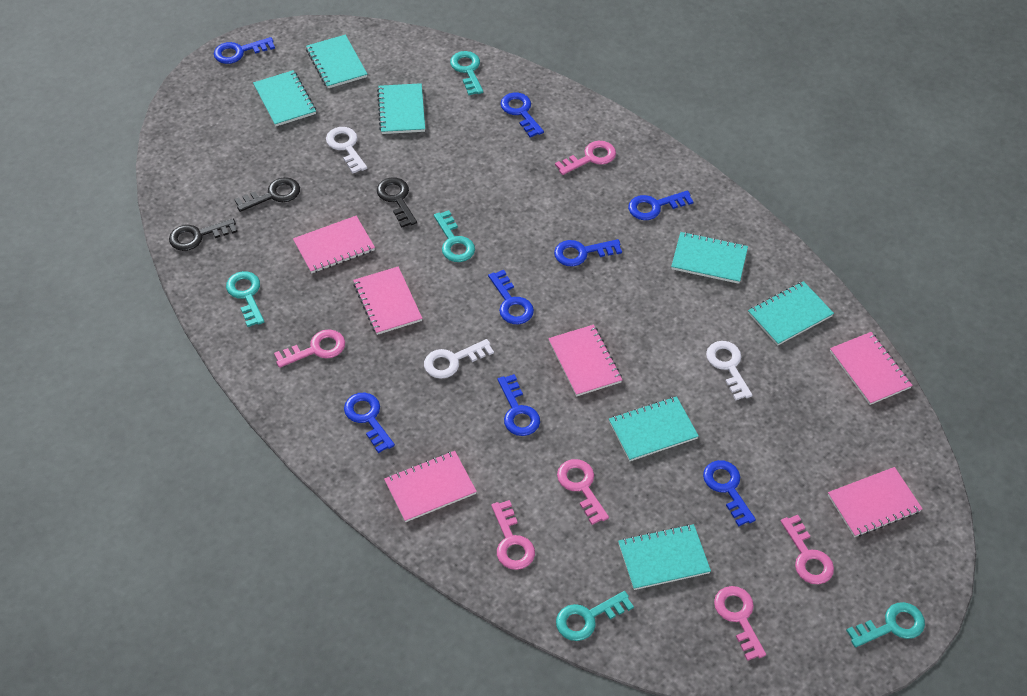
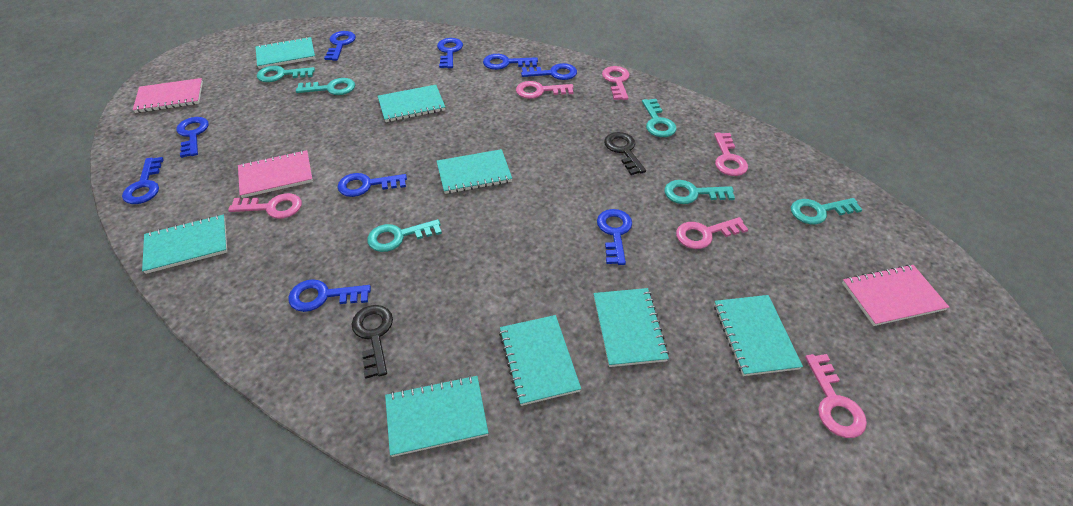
black key: [169,219,237,251] [234,177,300,212] [377,177,417,227] = 3 -> [351,305,393,379] [604,132,646,175] = 2
blue key: [214,37,275,64] [344,392,395,453] [488,270,534,324] [498,374,540,436] [500,93,544,137] [554,239,622,266] [628,190,694,220] [703,460,756,527] = 8 -> [122,157,164,204] [176,117,209,158] [288,279,371,312] [324,31,356,61] [337,173,407,197] [437,38,463,68] [483,54,538,70] [521,63,577,80] [597,209,632,265] = 9
pink notebook: [293,216,375,274] [353,266,422,335] [384,451,477,522] [548,325,622,397] [828,467,923,537] [830,332,913,405] = 6 -> [133,78,203,113] [238,150,313,198] [842,264,949,326] = 3
turquoise key: [226,271,264,327] [434,210,475,262] [450,51,483,95] [556,591,634,641] [846,602,925,648] = 5 -> [257,66,315,82] [296,78,355,95] [367,219,442,252] [642,99,677,137] [664,180,735,204] [791,198,863,225] = 6
turquoise notebook: [253,70,316,127] [306,35,367,88] [377,83,425,134] [609,396,699,461] [618,524,711,590] [671,232,748,284] [748,281,834,346] = 7 -> [142,215,227,274] [256,37,315,69] [378,85,445,122] [385,375,488,457] [437,149,512,194] [499,315,581,406] [593,288,669,367] [714,295,803,376] = 8
white key: [326,127,367,174] [424,339,494,379] [706,341,752,400] = 3 -> none = 0

